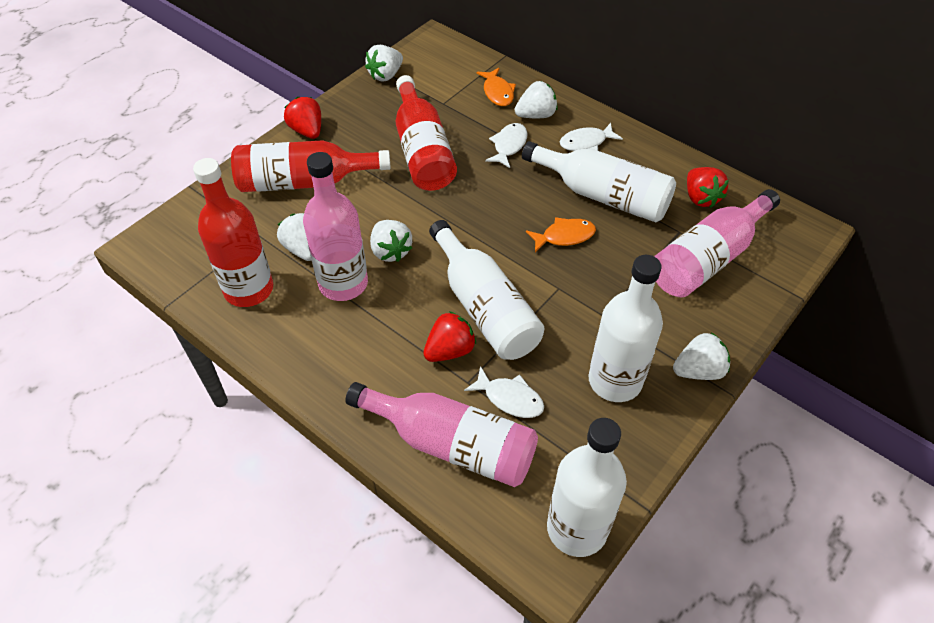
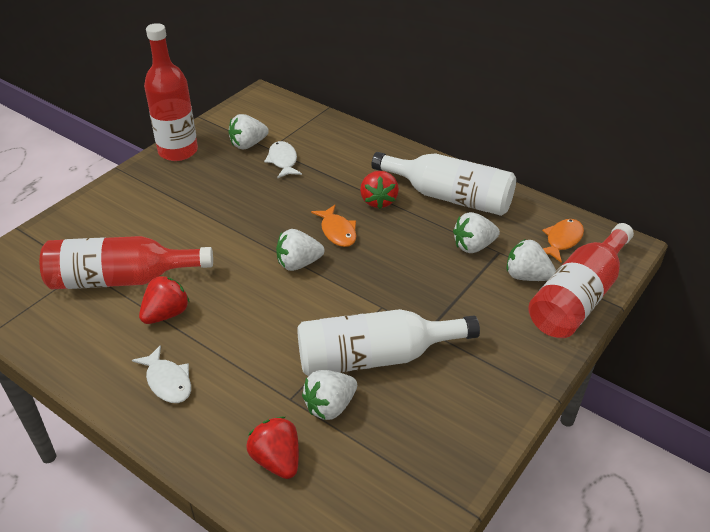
pink bottle: [303,152,368,301] [345,382,538,487] [654,189,780,298] = 3 -> none = 0
white bottle: [429,220,544,360] [522,141,676,223] [547,418,627,557] [589,255,663,402] = 4 -> [297,309,480,376] [371,152,516,216] = 2
white fish: [464,366,544,418] [485,123,528,168] [560,123,623,151] = 3 -> [132,345,191,403] [264,141,302,178] = 2

